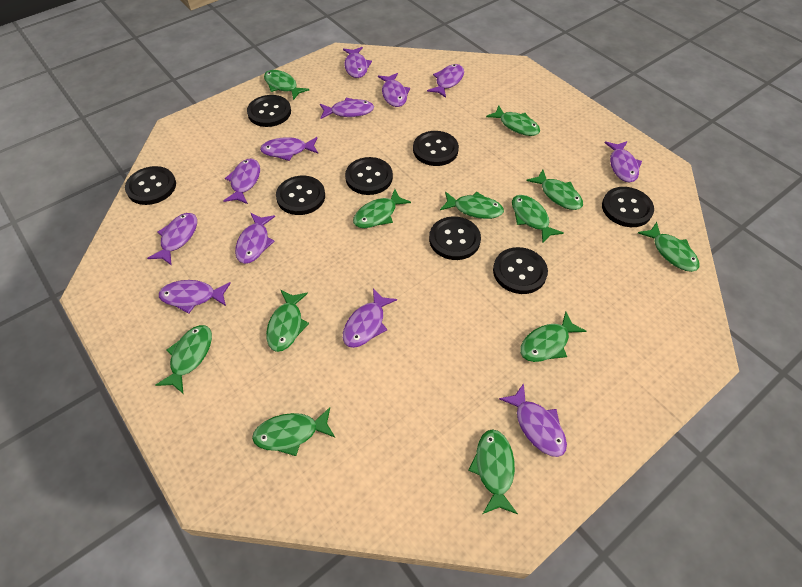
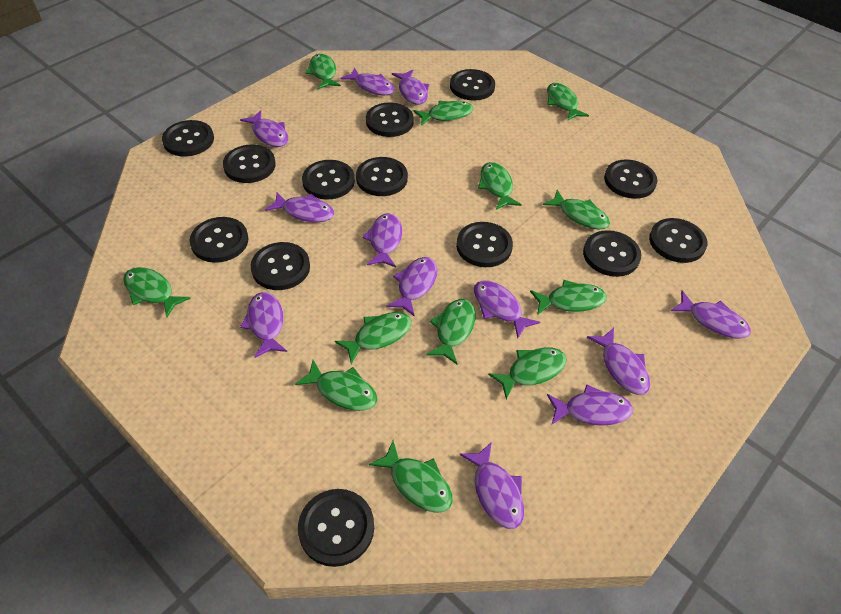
black button: [125,166,176,205] [247,95,291,127] [276,176,325,215] [345,157,393,195] [413,131,459,166] [429,216,481,260] [493,247,548,294] [602,187,654,227] = 8 -> [162,120,214,157] [190,217,249,263] [223,144,276,183] [251,242,310,290] [298,489,374,567] [302,160,355,200] [356,157,408,196] [366,102,414,137] [450,69,495,101] [456,222,513,267] [583,230,641,277] [604,159,657,199] [649,218,707,263] = 13

